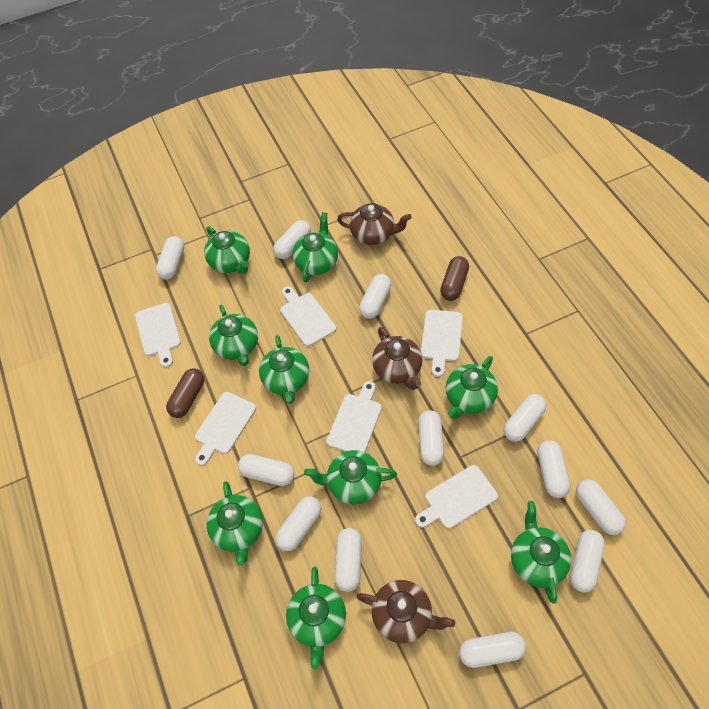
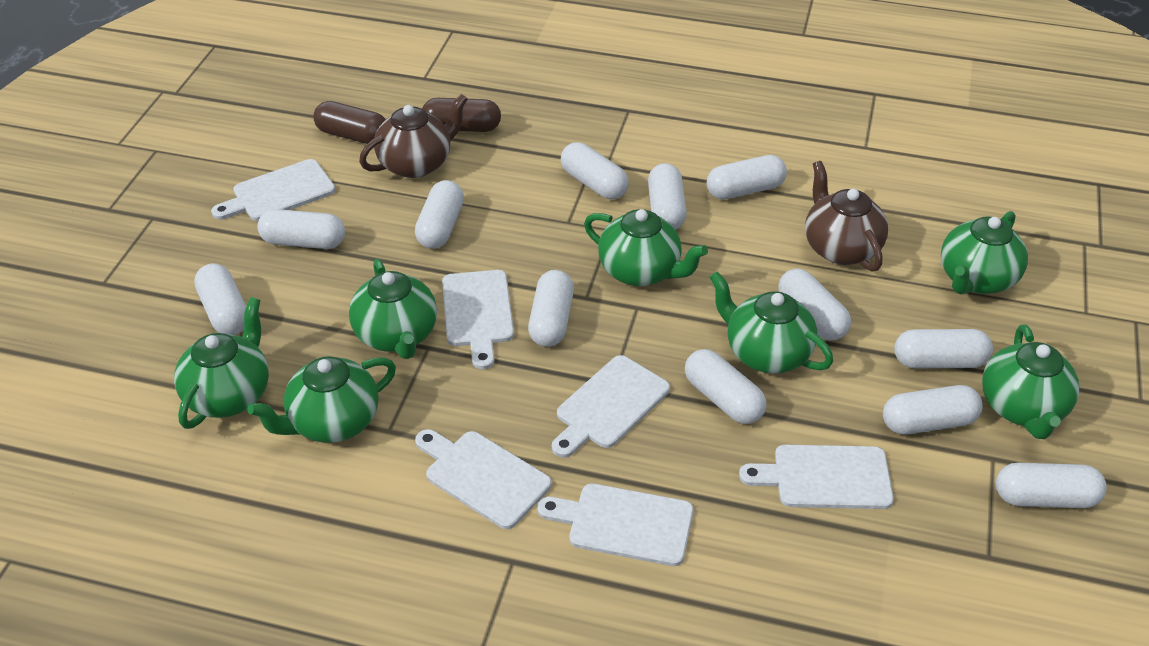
brown teapot: [337,203,412,245] [357,580,455,643] [372,327,423,390] = 3 -> [359,94,468,178] [805,161,888,272] = 2
green teapot: [204,226,250,274] [207,481,263,566] [209,305,258,366] [259,335,309,404] [286,567,346,670] [292,212,338,283] [304,450,397,505] [446,356,498,419] [511,501,571,603] = 9 -> [174,297,269,429] [248,356,396,443] [349,259,437,359] [584,209,708,286] [710,271,833,373] [941,211,1028,295] [982,325,1080,439] = 7

